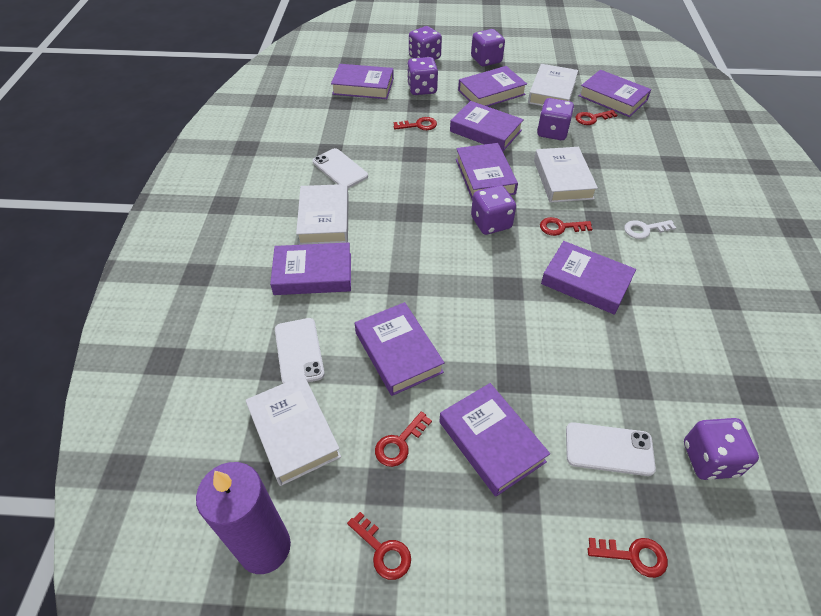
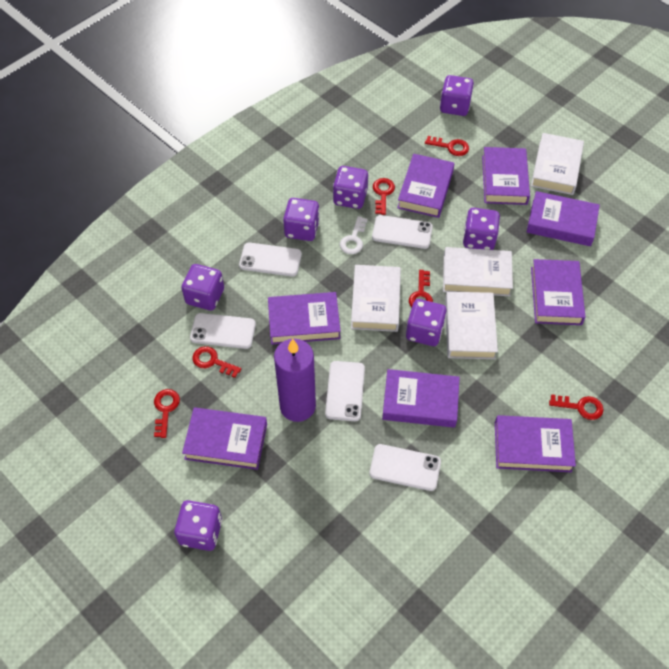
purple book: [270,242,351,295] [331,64,394,99] [355,302,445,396] [439,383,550,497] [450,101,524,151] [456,143,518,200] [458,66,527,107] [541,241,636,315] [579,70,651,117] = 9 -> [182,407,267,470] [268,292,341,344] [382,369,460,428] [397,154,454,218] [482,147,530,205] [495,415,576,472] [527,191,600,246] [531,259,586,325] = 8
purple dice: [407,57,438,95] [409,26,442,60] [471,29,505,66] [471,185,516,235] [537,98,574,140] [684,418,759,480] = 6 -> [174,500,222,551] [181,264,224,310] [283,198,320,241] [333,166,368,209] [406,299,447,346] [440,75,474,116] [463,208,500,250] = 7
white phone: [275,318,325,384] [312,148,368,188] [566,422,656,476] = 3 -> [190,313,256,349] [239,243,302,277] [325,361,365,421] [369,444,441,491] [372,215,433,249] = 5

